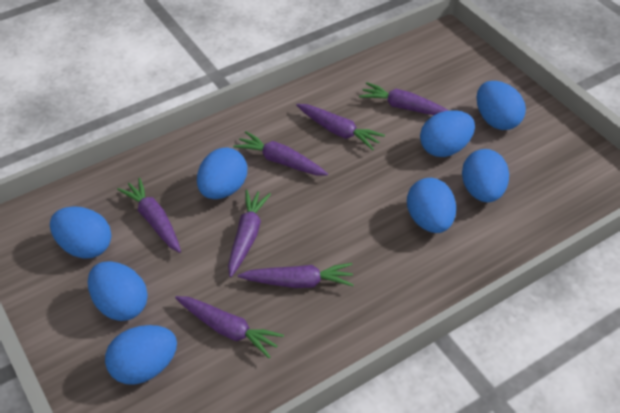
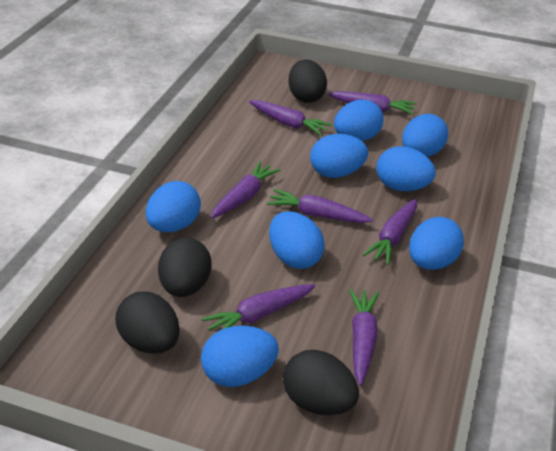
black egg: none = 0 -> [115,292,180,354] [158,238,211,297] [283,350,359,415] [288,59,327,103] = 4

